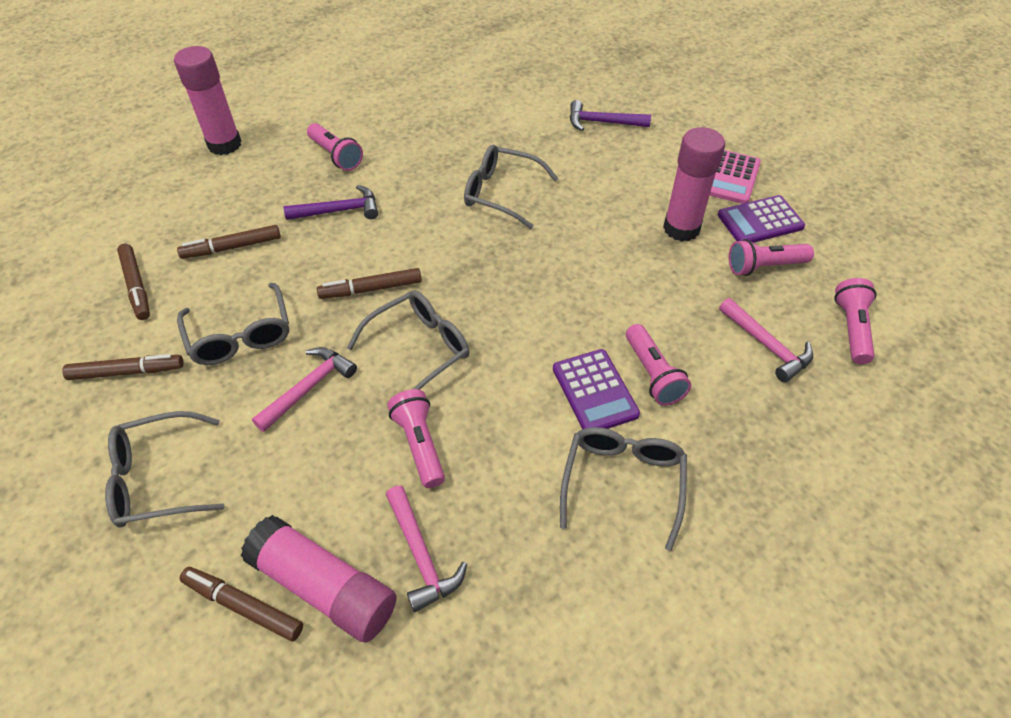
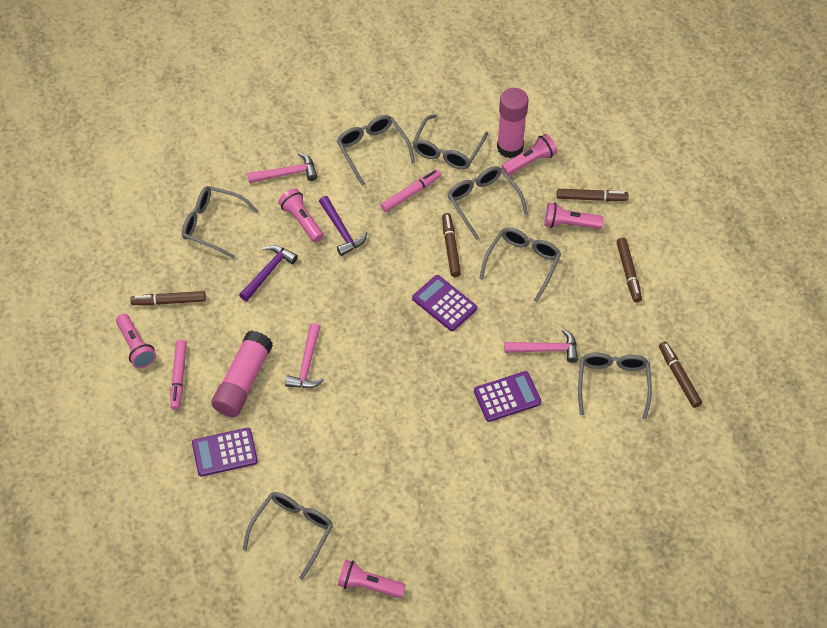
grey glasses: [105,411,224,527] [177,283,289,365] [347,290,469,390] [464,144,559,229] [560,427,687,551] = 5 -> [182,186,259,259] [243,492,333,580] [337,115,415,186] [413,114,488,169] [448,166,528,240] [479,227,561,302] [578,353,652,419] = 7
pink calculator: [709,150,761,204] = 1 -> none = 0
pink glue stick: [174,46,241,155] [241,515,397,643] [663,127,725,242] = 3 -> [211,331,273,417] [497,88,529,158] = 2
pink marker: none = 0 -> [170,340,187,410] [381,169,441,212] = 2
purple calculator: [553,349,640,429] [718,195,805,243] = 2 -> [192,428,258,477] [412,275,477,331] [474,371,541,422] = 3

